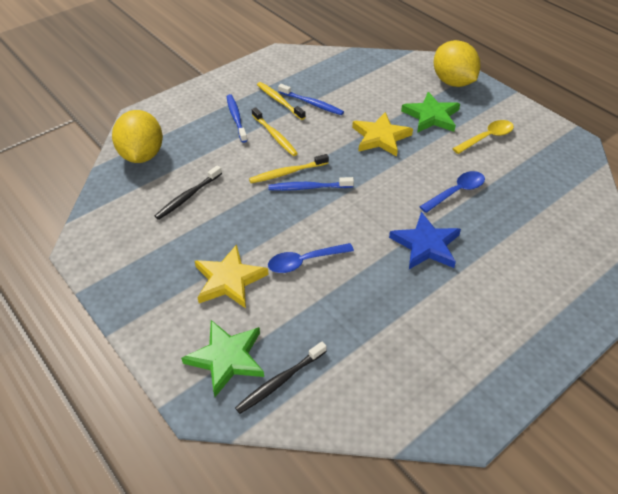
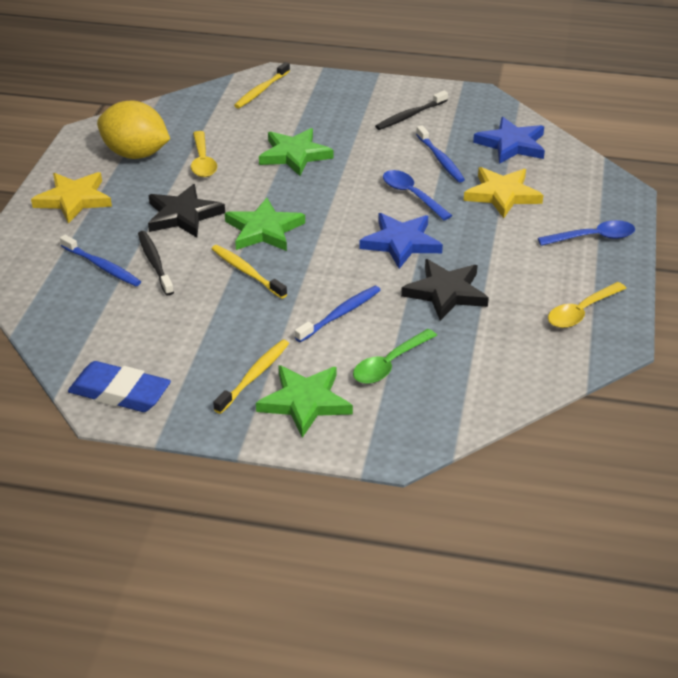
black star: none = 0 -> [148,184,225,238] [401,259,489,321] = 2
blue eraser: none = 0 -> [68,361,171,412] = 1
blue star: [389,212,461,269] = 1 -> [359,213,443,269] [473,117,545,164] = 2
green spoon: none = 0 -> [353,329,437,384] = 1
green star: [181,320,264,397] [401,92,460,133] = 2 -> [225,198,305,251] [256,365,353,438] [259,128,334,176] = 3
yellow lemon: [112,110,163,163] [434,40,480,87] = 2 -> [97,101,170,159] = 1
yellow spoon: [452,120,514,154] = 1 -> [191,131,217,177] [548,282,627,328] = 2

